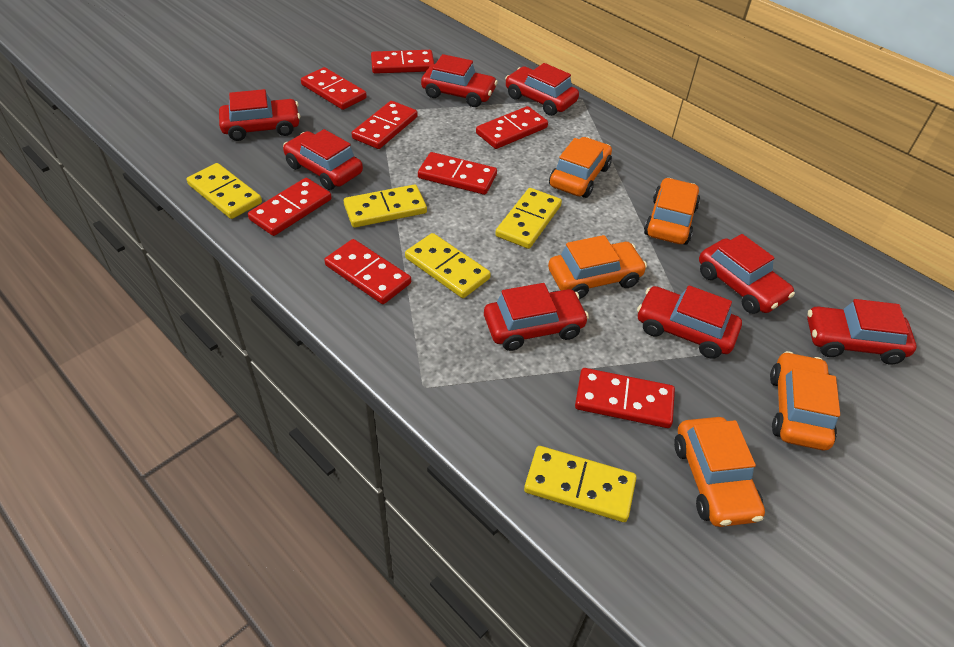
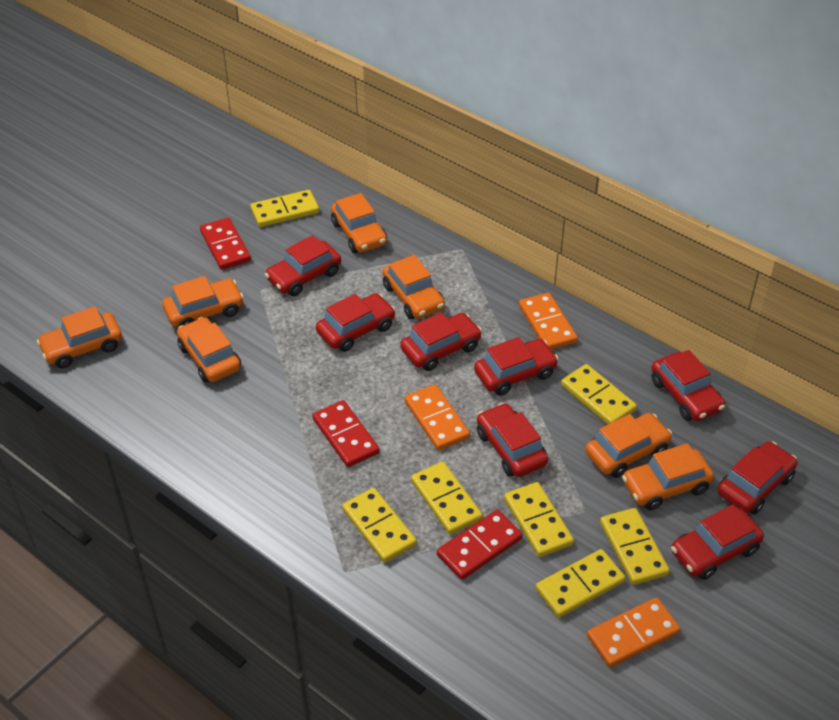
orange car: [548,235,647,299] [549,137,612,198] [644,178,700,245] [674,417,765,527] [770,351,840,450] = 5 -> [37,306,122,368] [162,276,244,327] [177,317,241,383] [331,193,387,253] [383,255,445,319] [585,413,672,478] [622,443,714,510] = 7
orange domino: none = 0 -> [404,384,470,450] [519,293,578,350] [587,597,681,667] = 3
red domino: [248,178,332,236] [301,67,367,110] [324,239,411,304] [352,101,418,149] [371,50,434,74] [418,152,497,195] [476,106,548,149] [575,368,675,428] = 8 -> [200,218,251,270] [312,400,380,467] [437,510,523,580] = 3
yellow domino: [187,163,262,219] [344,184,427,228] [405,233,491,298] [495,188,562,249] [524,446,637,522] = 5 -> [251,190,319,227] [342,488,417,562] [411,462,483,535] [504,482,574,557] [536,549,626,618] [561,364,637,424] [600,508,670,585] = 7

